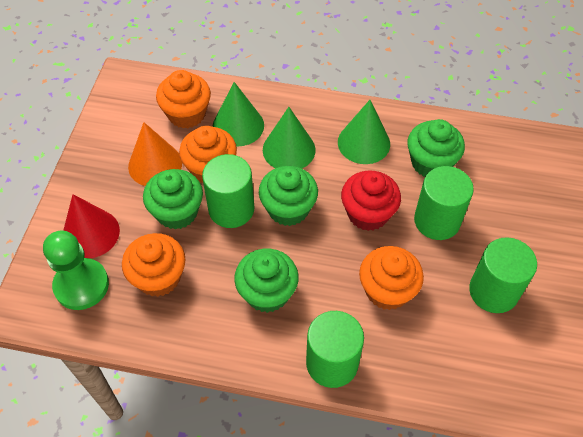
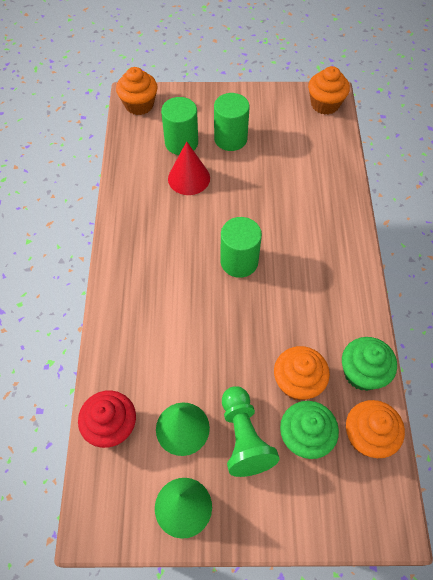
green cone: [212,82,264,147] [263,107,315,169] [338,100,390,164] = 3 -> [155,478,212,539] [156,402,210,456] = 2
green cupcake: [143,169,203,230] [234,249,299,313] [259,166,318,226] [407,119,465,177] = 4 -> [280,401,339,459] [342,337,397,391] = 2
green cylinder: [202,154,254,228] [306,311,364,388] [414,166,474,240] [469,237,537,313] = 4 -> [161,97,198,155] [214,93,250,151] [220,217,262,278] = 3
orange cone: [128,122,182,186] = 1 -> none = 0

